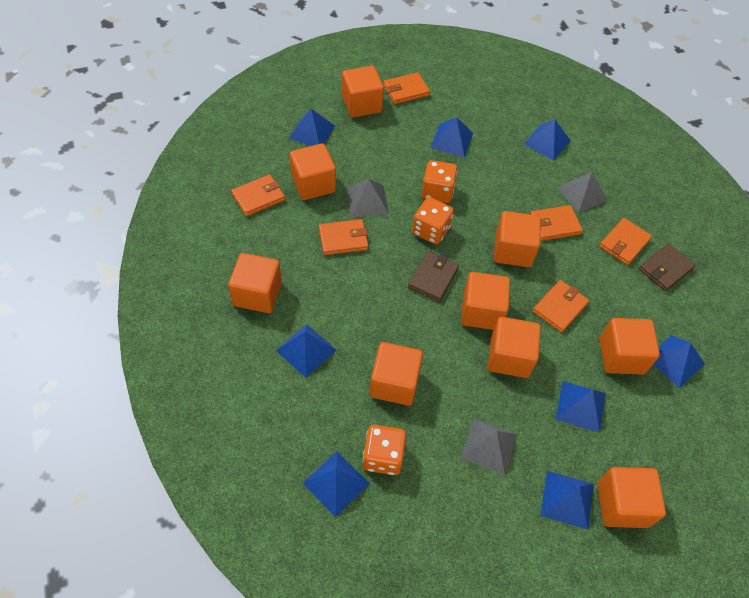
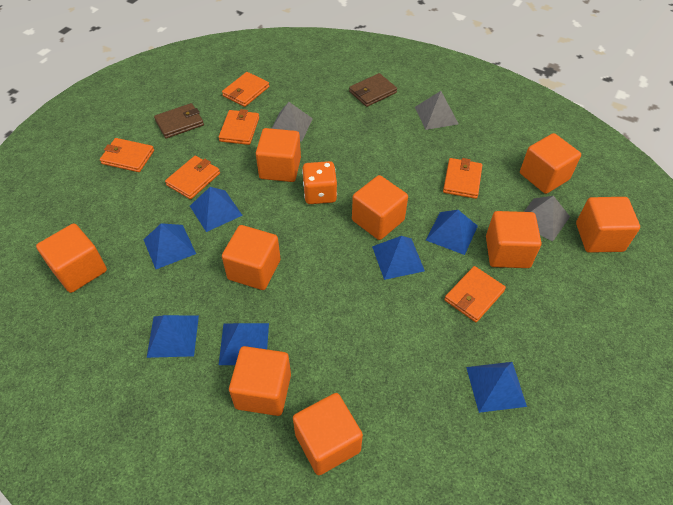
blue pyramid: [276,324,336,378] [289,109,335,146] [303,452,370,517] [431,117,473,157] [524,120,571,161] [540,471,594,529] [555,381,606,433] [653,335,705,388] = 8 -> [143,223,196,269] [147,315,199,358] [190,187,243,232] [219,323,269,365] [372,236,425,280] [426,210,478,255] [466,362,527,413] = 7
orange dice: [363,425,406,475] [412,197,454,244] [422,160,457,203] = 3 -> [302,161,337,204] = 1

